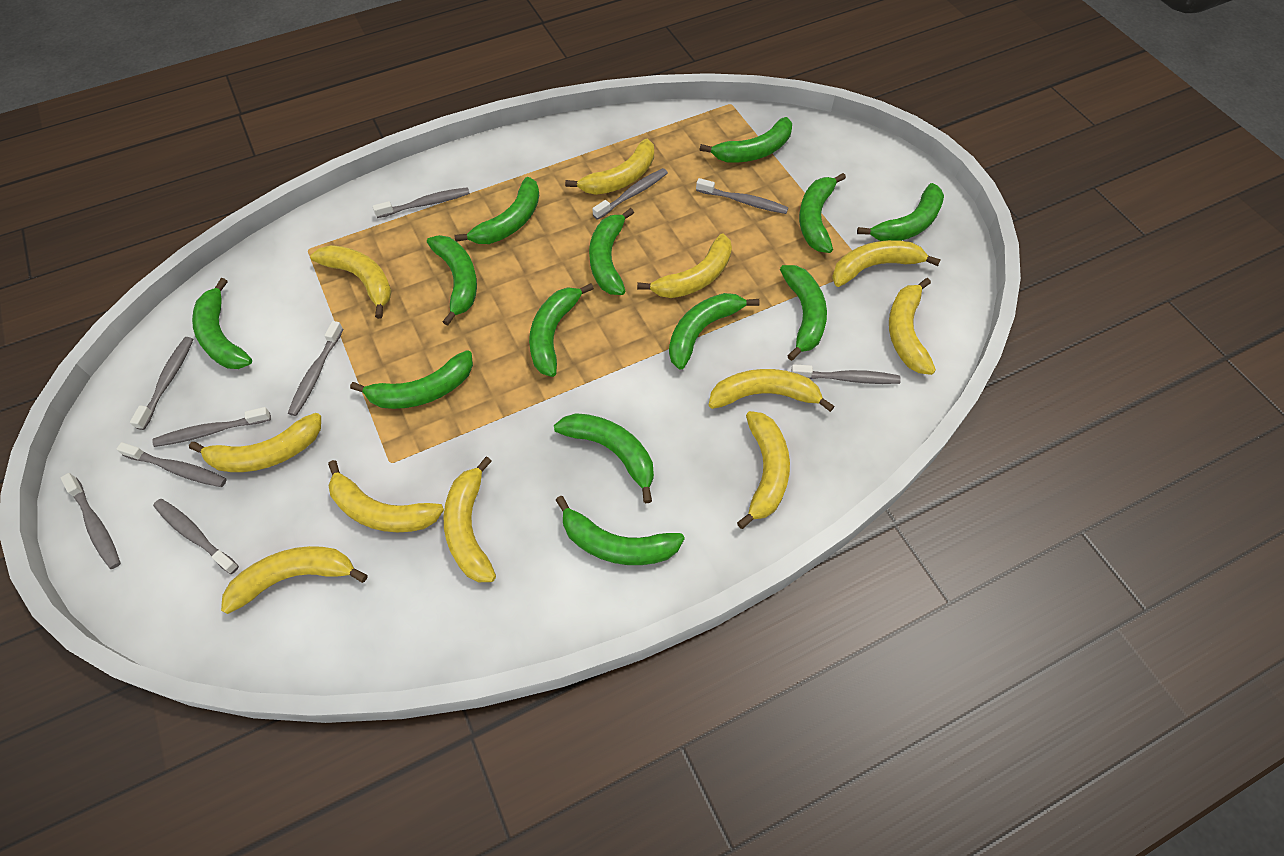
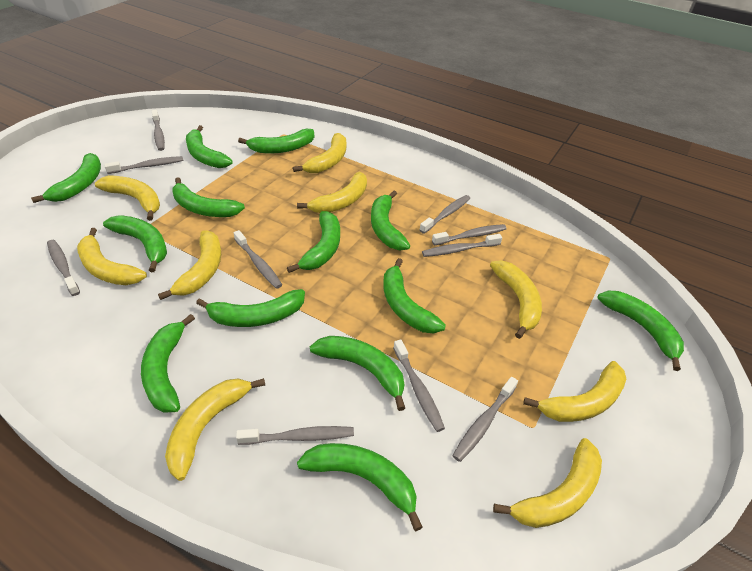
yellow banana: [189,413,321,472] [221,546,368,614] [310,245,392,319] [328,460,444,532] [444,456,496,582] [565,139,654,195] [637,233,732,298] [709,369,835,412] [737,411,790,529] [832,240,941,287] [889,278,936,375] = 11 -> [77,228,147,285] [95,175,160,221] [158,231,221,300] [165,378,265,481] [293,133,346,173] [297,172,367,213] [490,260,542,339] [493,438,602,528] [523,361,626,422] = 9

